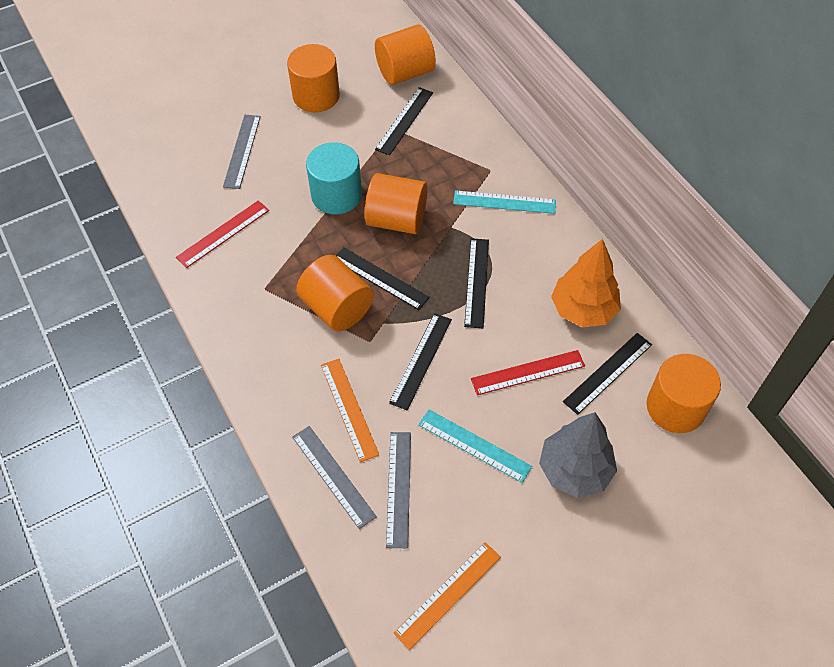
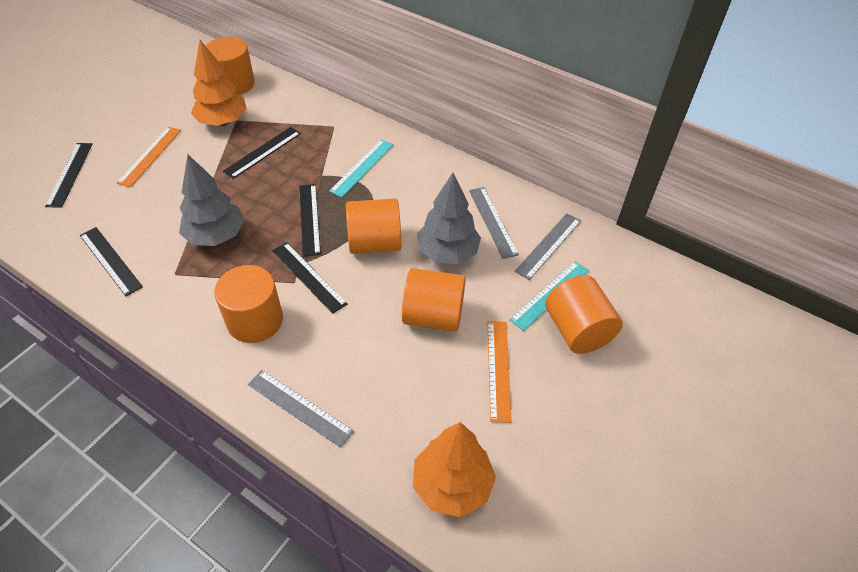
grey tree: [539,412,617,498] = 1 -> [179,155,244,246] [417,173,481,264] = 2
orange tree: [551,239,621,327] = 1 -> [191,40,247,126] [413,422,496,517] = 2
red ruler: [176,200,269,268] [471,350,585,395] = 2 -> none = 0
turquoise cylinder: [306,142,362,214] = 1 -> none = 0

